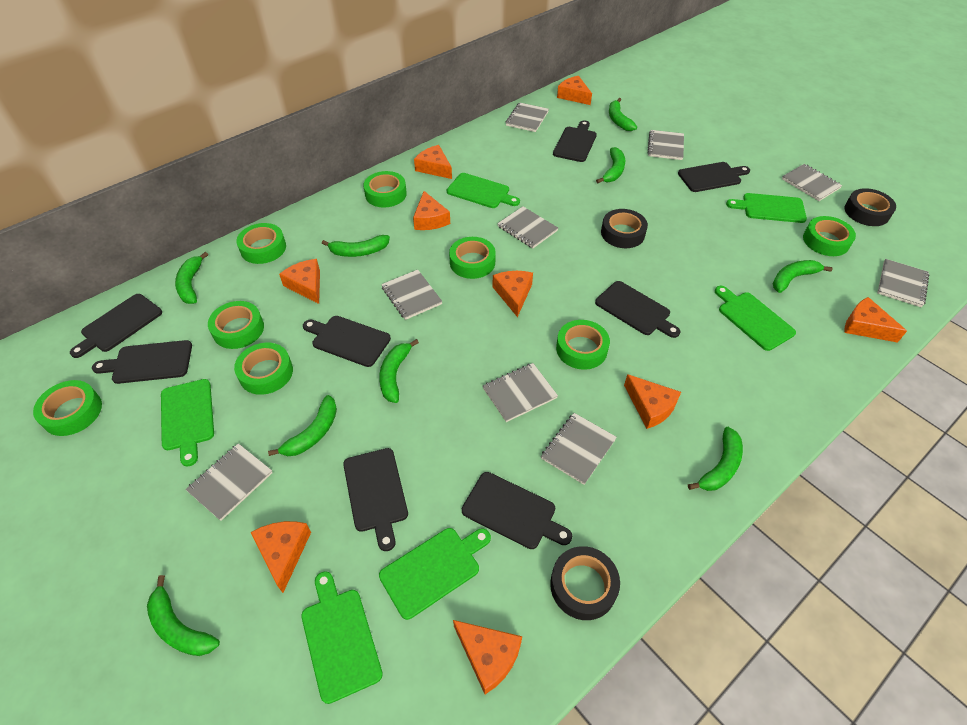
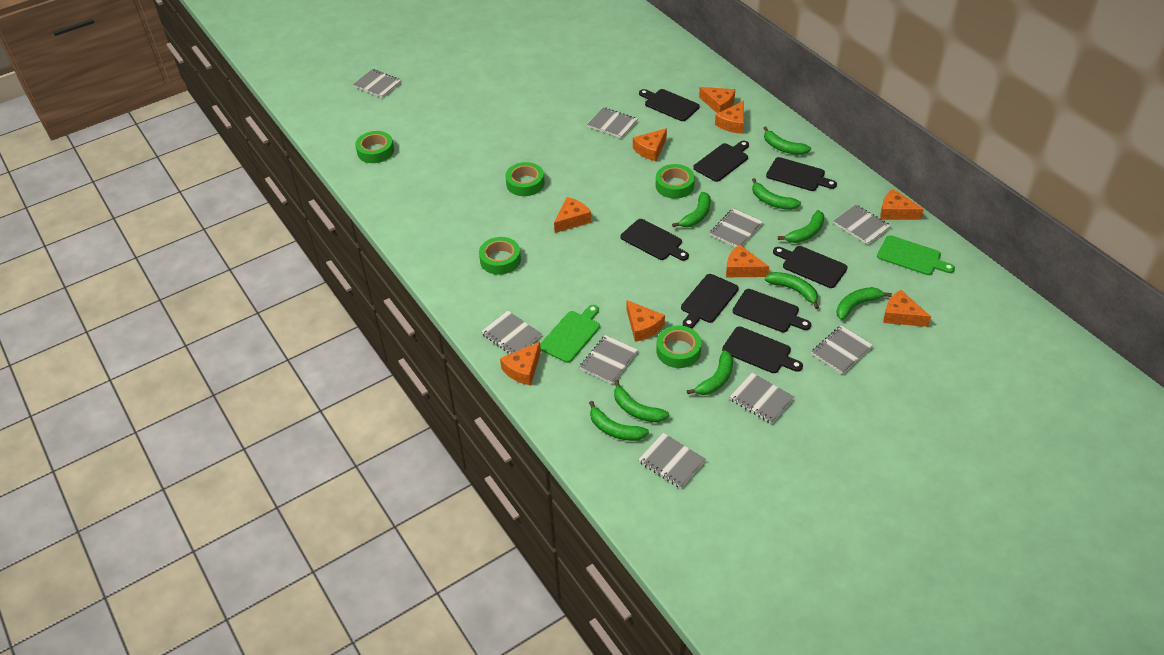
black tape: [550,546,620,620] [601,209,648,248] [845,188,896,226] = 3 -> none = 0
green cutting board: [161,379,214,467] [301,571,383,704] [379,528,491,620] [447,173,520,208] [715,286,796,351] [726,193,807,223] = 6 -> [540,305,600,363] [877,235,955,275] = 2
green tape: [33,380,102,436] [208,301,264,349] [234,343,293,395] [236,223,286,264] [363,171,407,208] [449,237,496,279] [556,320,610,370] [803,216,856,256] = 8 -> [355,131,394,163] [479,237,521,275] [505,162,545,196] [656,164,695,199] [656,325,701,368] = 5

